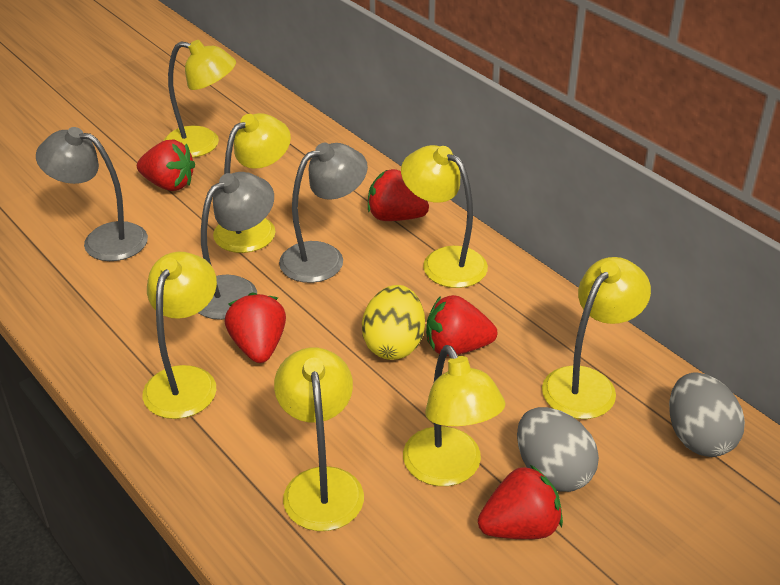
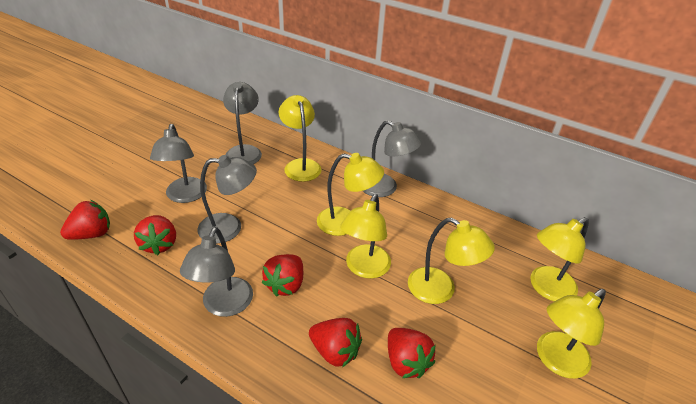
grey egg: [517,407,599,492] [669,372,745,457] = 2 -> none = 0
grey lamp: [36,127,148,261] [198,172,274,320] [279,142,368,283] = 3 -> [150,124,207,203] [180,227,253,317] [198,155,257,243] [223,82,262,164] [363,120,422,197] = 5
yellow egg: [362,285,425,360] = 1 -> none = 0
yellow lamp: [143,252,217,419] [164,40,236,158] [213,113,291,253] [274,347,364,531] [401,145,488,288] [403,345,505,486] [542,257,651,419] = 7 -> [279,95,322,182] [317,153,384,236] [340,194,391,279] [408,218,495,304] [530,217,589,302] [537,289,606,379] = 6

